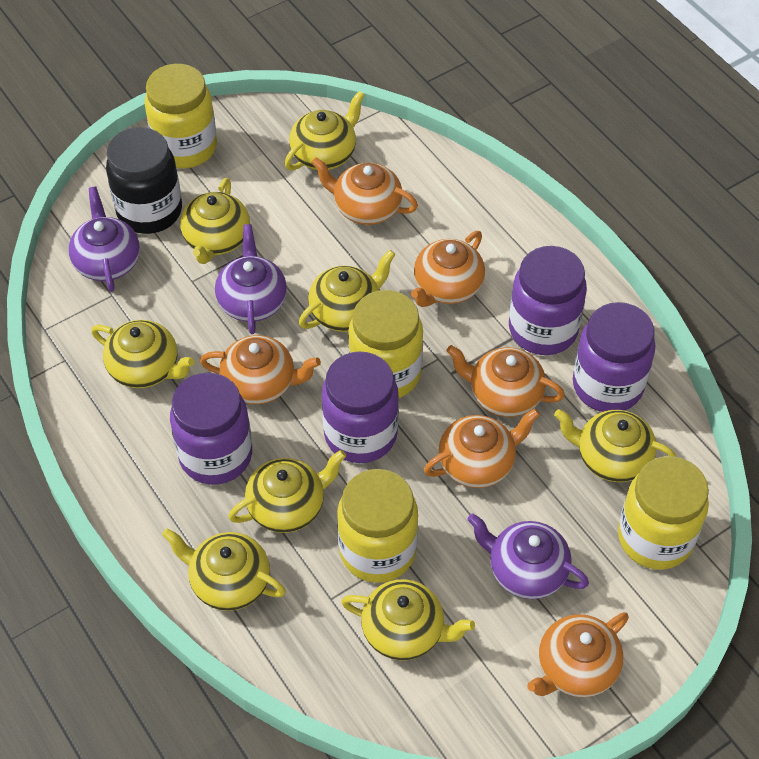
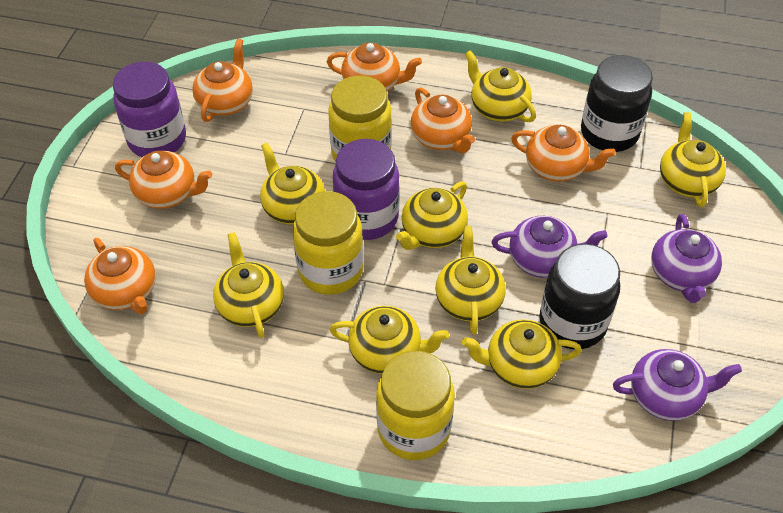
black jar: [106,127,182,234] = 1 -> [539,244,620,350] [581,55,653,152] = 2
purple jar: [170,373,252,485] [322,351,399,463] [509,246,587,355] [573,302,656,412] = 4 -> [113,62,186,157] [333,139,400,240] = 2
yellow jar: [144,64,217,168] [337,469,418,583] [348,290,423,398] [618,456,709,570] = 4 -> [293,191,364,295] [328,76,392,162] [376,351,455,460] = 3

